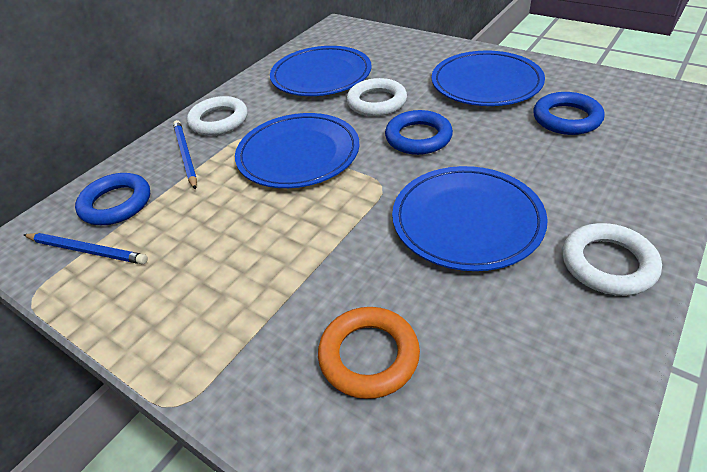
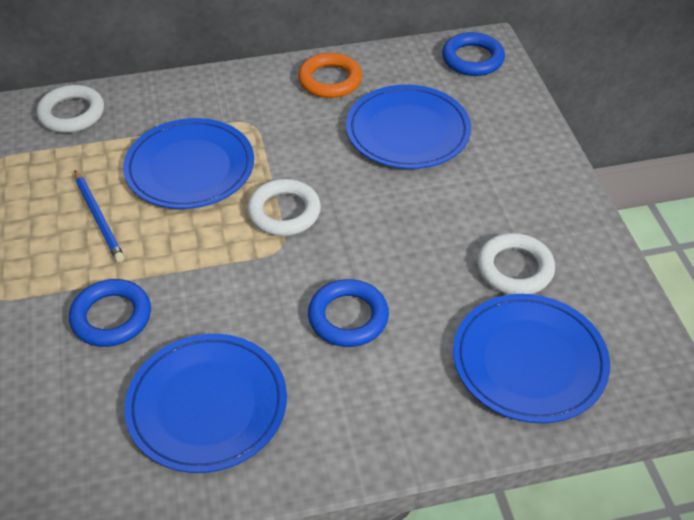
blue pencil: [24,233,148,264] [173,120,197,190] = 2 -> [75,170,125,263] = 1

